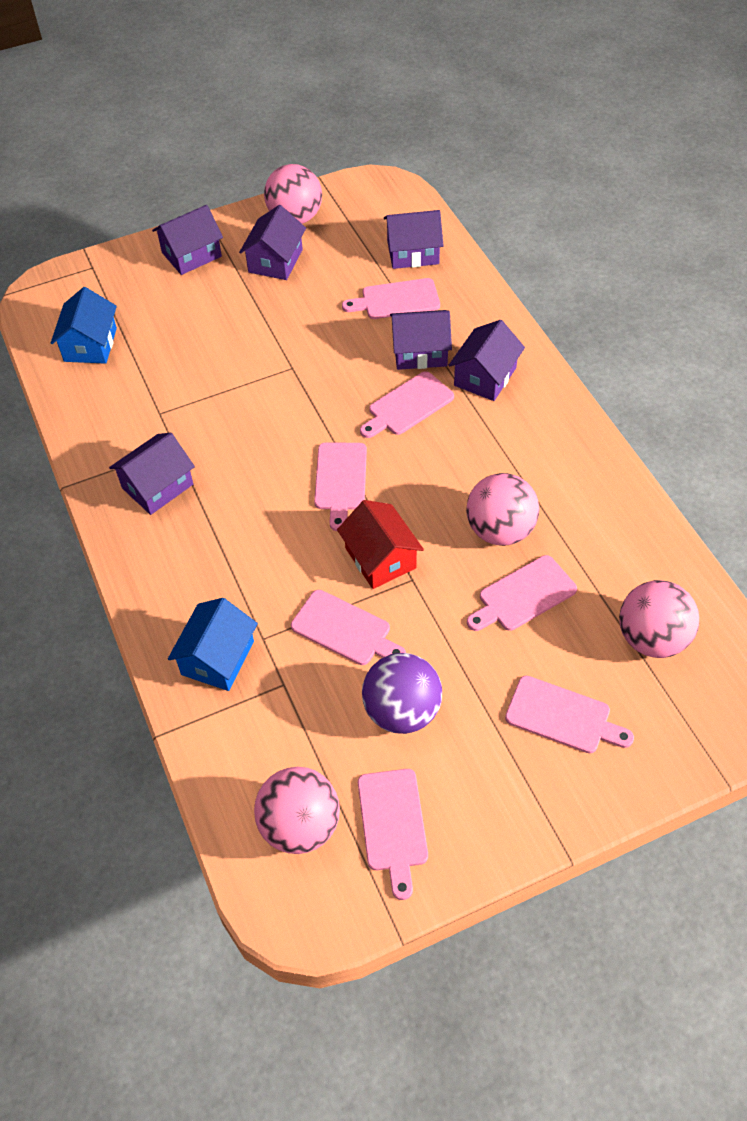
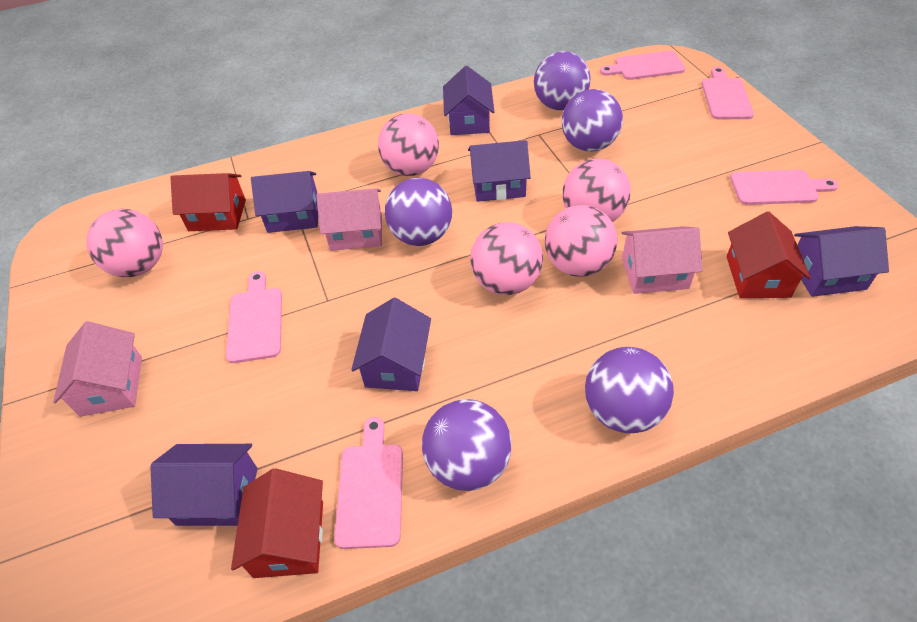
blue house: [51,287,117,364] [168,598,258,691] = 2 -> none = 0
pink ball: [254,767,340,854] [264,164,322,224] [466,473,539,546] [619,580,699,658] = 4 -> [86,209,163,277] [378,113,439,176] [470,222,543,295] [545,205,617,277] [562,159,631,222] = 5
pink cutting board: [291,590,406,665] [314,442,367,531] [342,278,440,319] [358,769,428,900] [360,371,454,438] [467,555,577,631] [505,676,634,753] = 7 -> [226,271,282,363] [334,417,403,549] [600,51,686,80] [701,67,754,119] [730,170,839,205] = 5
pink house: none = 0 -> [53,321,142,417] [316,188,382,251] [622,226,702,294] = 3
purple ball: [362,653,442,734] = 1 -> [385,178,452,246] [422,399,512,491] [534,51,591,111] [561,89,623,152] [585,347,674,433] = 5
red house: [337,500,424,589] = 1 -> [170,173,246,231] [231,468,323,578] [726,212,811,298] = 3

